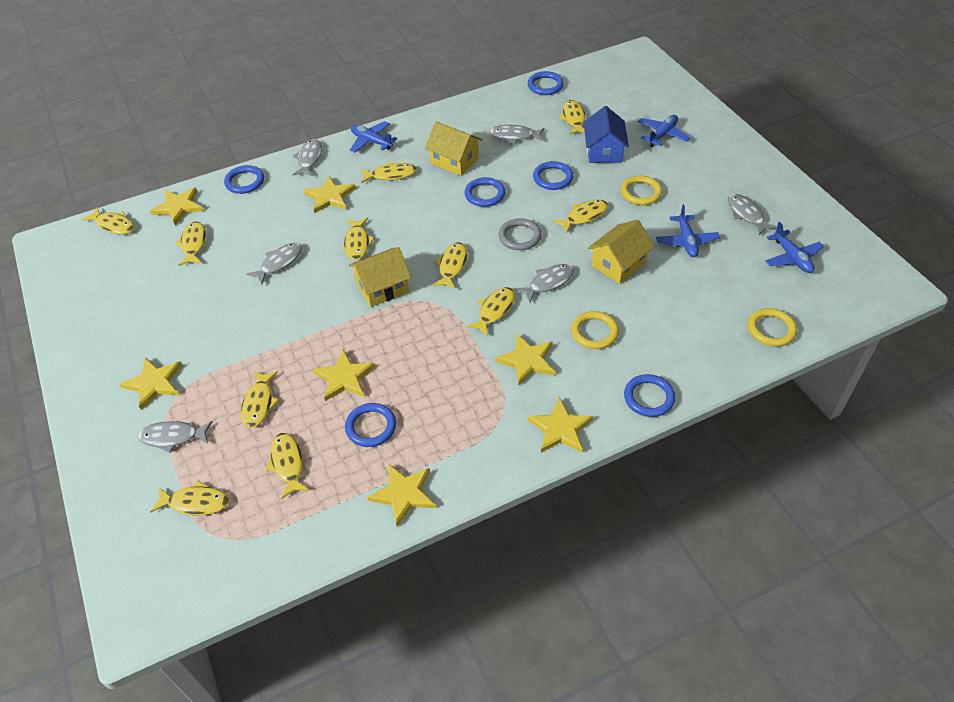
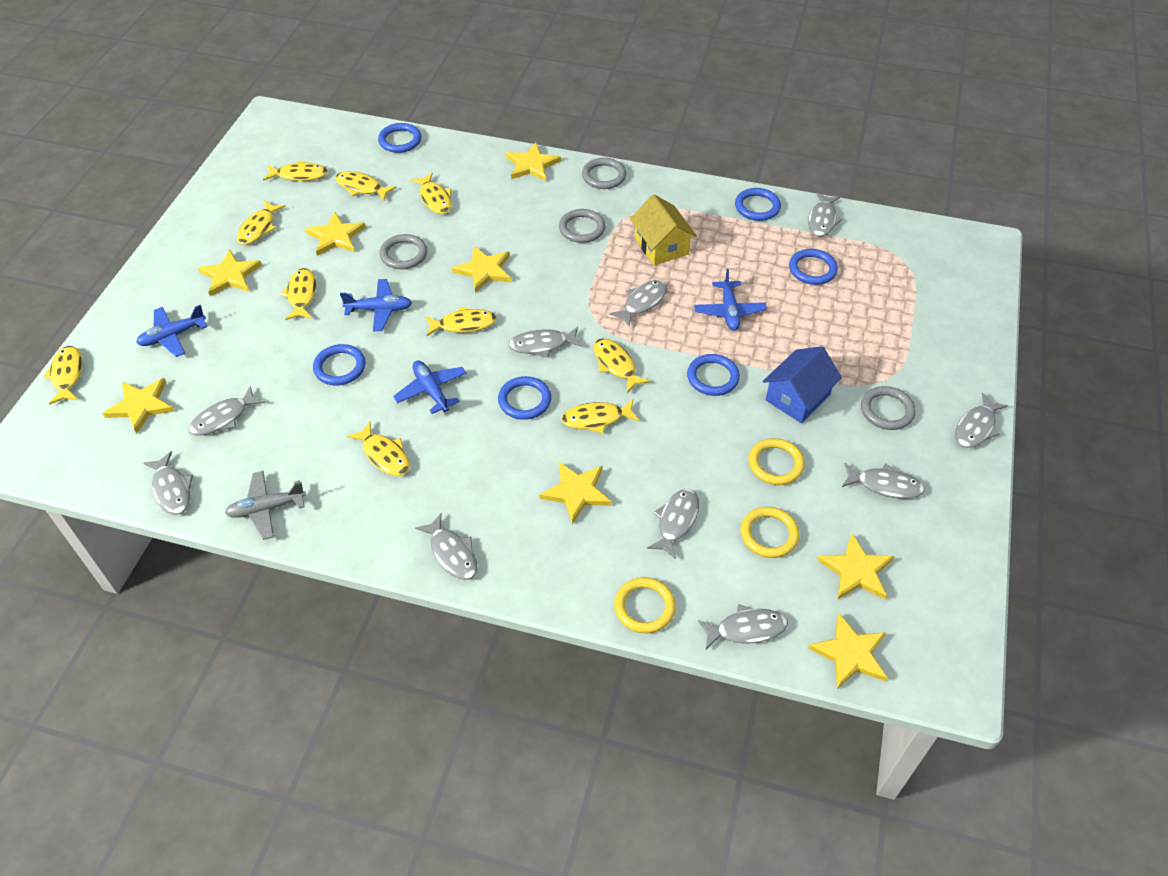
grey fish: [138,421,213,453] [247,243,302,284] [293,139,322,176] [490,125,544,144] [515,264,574,302] [728,194,777,235] = 6 -> [143,451,193,515] [189,386,265,436] [415,513,478,580] [509,327,583,358] [609,280,668,327] [647,489,699,559] [698,604,788,649] [808,193,843,237] [842,463,925,499] [955,393,1008,448] = 10
grey plane: none = 0 -> [225,471,306,540] = 1
grey ring: [499,218,542,250] = 1 -> [379,234,427,269] [559,209,605,243] [582,158,626,189] [861,386,916,430] = 4
yellow fish: [82,207,134,234] [150,481,229,515] [175,221,206,266] [241,371,279,428] [266,433,309,499] [344,218,375,260] [360,162,417,183] [433,242,467,290] [466,287,515,337] [553,199,608,234] [559,100,585,135] = 11 -> [43,346,83,405] [237,200,286,245] [263,160,328,181] [280,268,316,320] [335,171,397,201] [347,421,410,476] [411,173,452,214] [425,307,497,336] [561,399,639,434] [594,338,650,393] = 10
yellow house: [349,247,411,307] [425,122,482,176] [588,220,654,284] = 3 -> [630,194,697,265] = 1
yellow star: [119,357,182,410] [150,188,204,225] [303,176,356,213] [313,349,375,401] [367,464,436,526] [495,334,555,386] [527,397,593,453] = 7 -> [102,378,175,434] [198,250,262,296] [305,212,366,256] [452,246,511,293] [506,142,561,182] [539,462,612,524] [808,613,888,689] [817,533,894,600] = 8

